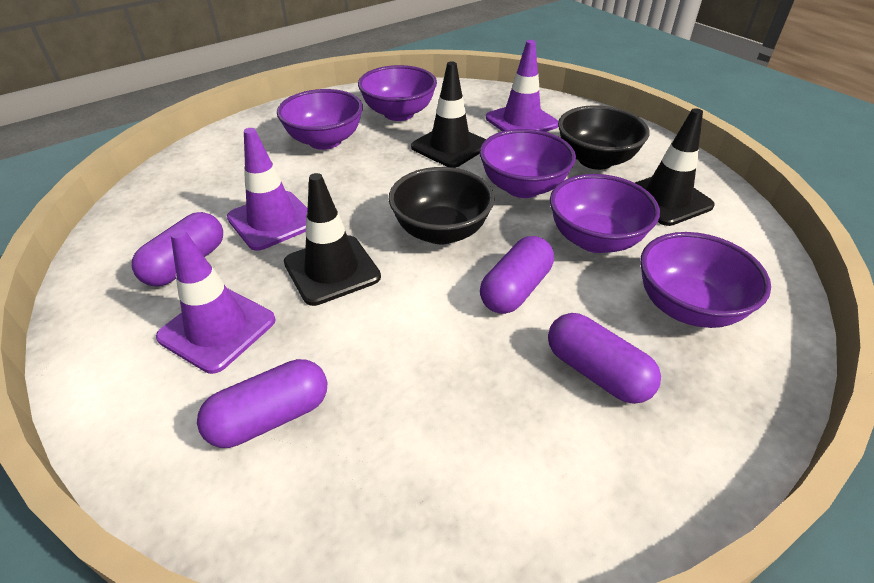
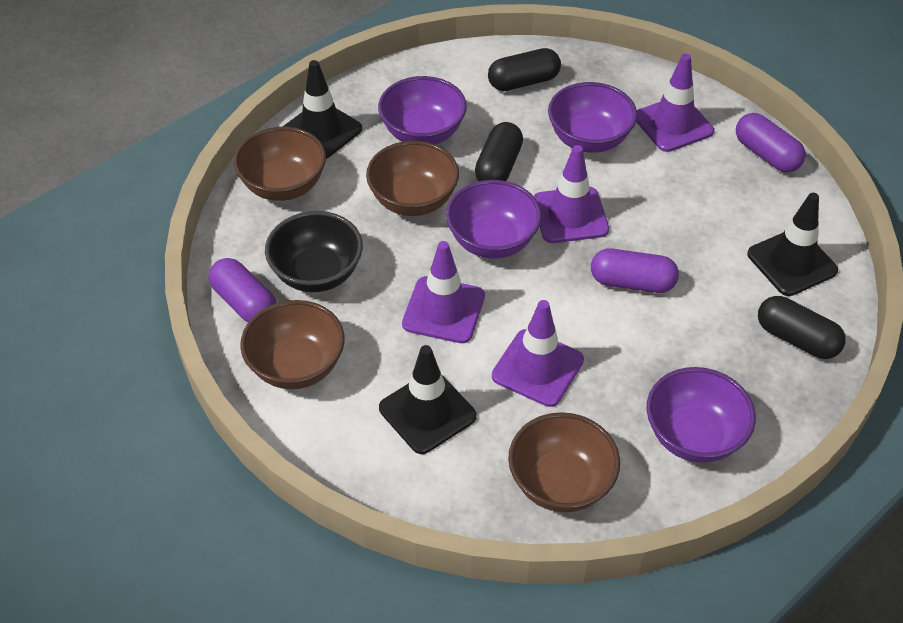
black bowl: [389,167,495,244] [558,105,650,170] = 2 -> [265,211,363,292] = 1
black capsule: none = 0 -> [475,122,523,181] [488,48,561,91] [758,296,846,359] = 3
brown bowl: none = 0 -> [234,127,326,201] [240,300,345,389] [366,141,459,216] [508,412,620,512] = 4
purple bowl: [277,89,363,150] [358,65,437,121] [480,129,576,198] [550,174,660,253] [640,232,771,328] = 5 -> [378,76,467,144] [446,180,541,258] [548,82,637,153] [647,367,756,463] = 4
purple capsule: [132,212,223,286] [197,359,327,448] [480,236,554,314] [548,313,661,404] = 4 -> [209,258,276,323] [591,248,679,293] [736,113,806,173] = 3
purple traffic cone: [156,229,276,374] [227,128,308,251] [486,40,558,132] = 3 -> [402,241,485,343] [492,300,584,407] [534,145,609,243] [636,54,714,152] = 4

